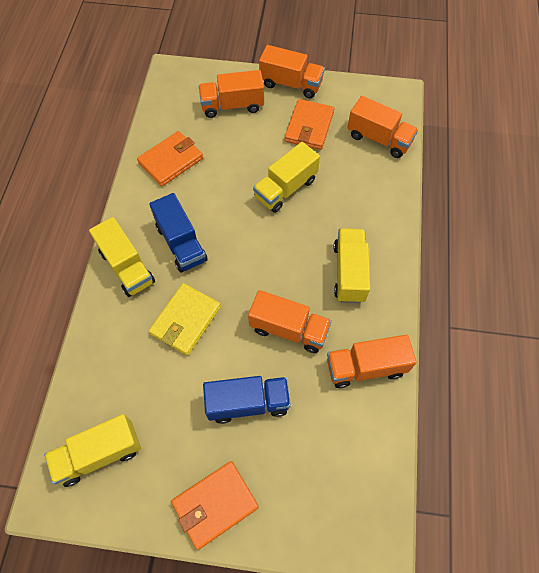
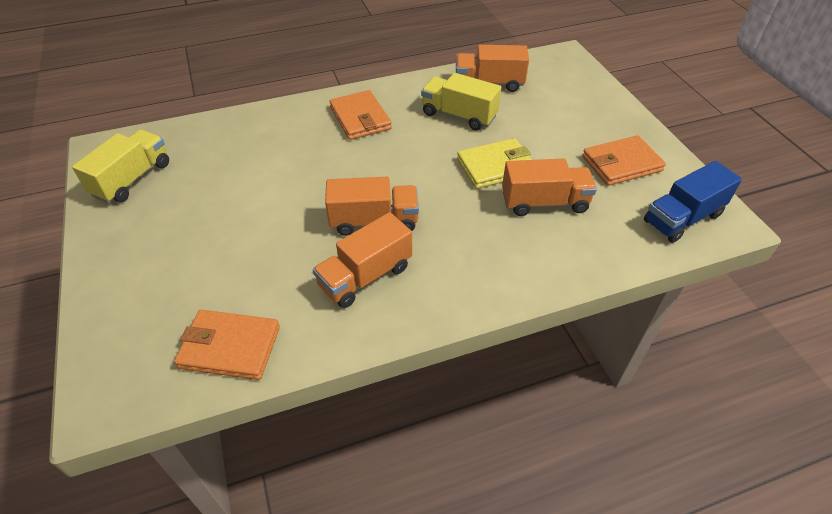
blue truck: [149,193,208,272] [203,376,291,424] = 2 -> [644,161,742,243] = 1
orange truck: [199,70,264,118] [248,290,332,353] [259,45,325,99] [327,335,416,388] [347,96,418,158] = 5 -> [313,212,412,308] [325,177,419,236] [456,45,529,92] [502,159,597,216] = 4
yellow truck: [44,414,141,487] [89,217,155,297] [253,142,320,213] [334,228,370,303] = 4 -> [72,130,169,203] [421,73,501,131] = 2

